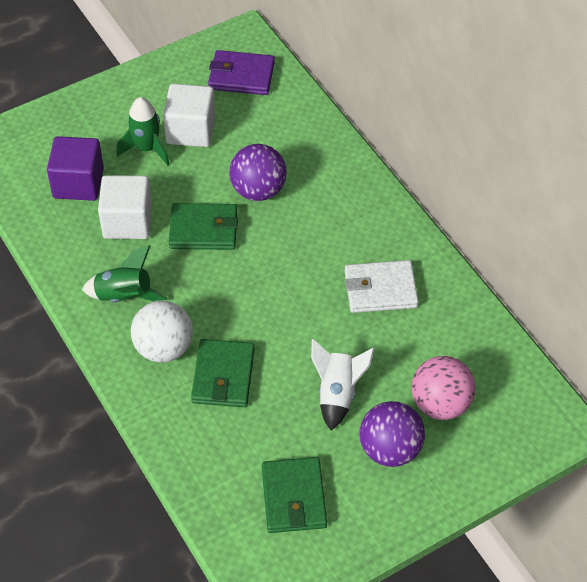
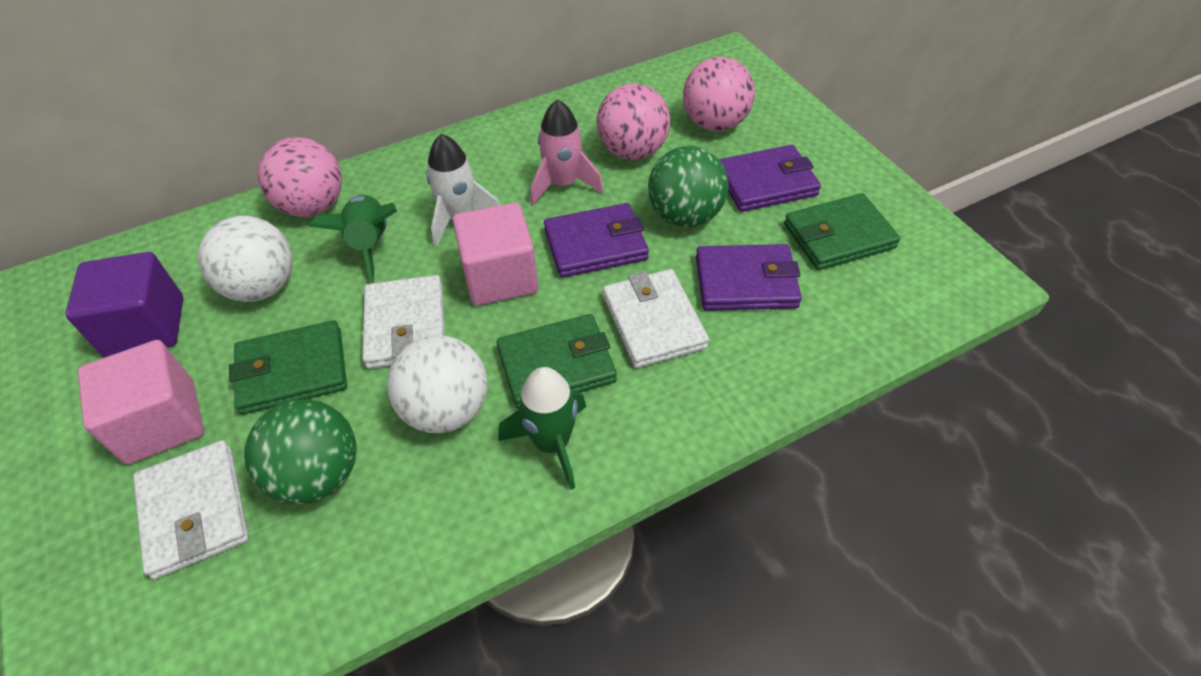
green ball: none = 0 -> [244,399,357,505] [648,146,729,227] = 2
pink ball: [411,356,475,420] = 1 -> [258,137,342,217] [596,83,670,160] [683,57,755,131] = 3
pink cube: none = 0 -> [78,340,204,465] [453,203,538,306] = 2
pink rocket: none = 0 -> [531,99,604,205] = 1
purple ball: [229,144,287,201] [360,401,425,467] = 2 -> none = 0
purple wallet: [208,50,275,95] = 1 -> [544,203,649,278] [696,244,802,311] [719,145,821,212] = 3
white ball: [131,301,193,362] = 1 -> [198,216,293,302] [387,335,487,433] = 2
white cube: [98,175,152,239] [163,84,215,147] = 2 -> none = 0
white wallet: [345,260,419,313] = 1 -> [133,440,249,579] [362,275,445,369] [603,269,709,368] = 3

